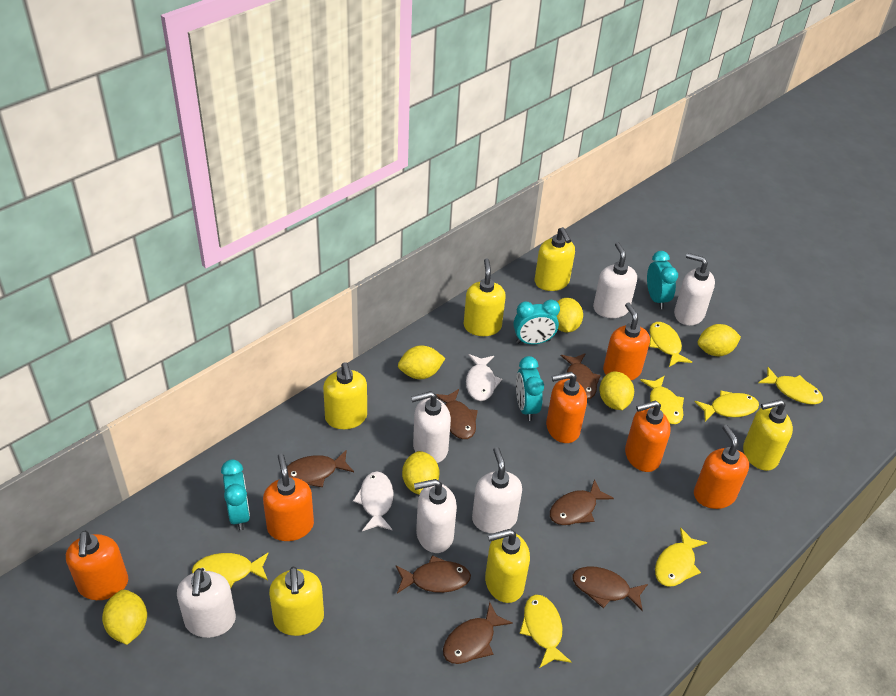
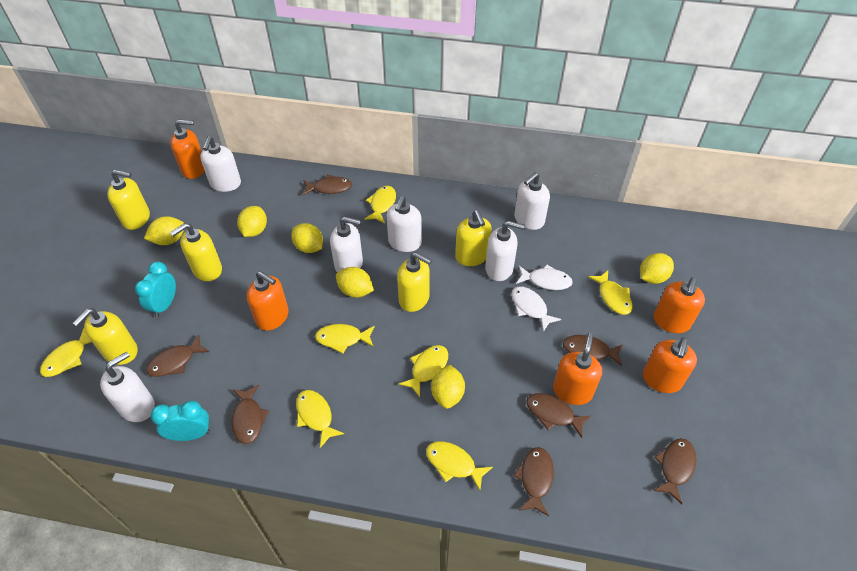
orange soap dispenser: [66,531,128,600] [263,454,314,541] [546,372,587,443] [603,303,650,380] [625,400,671,472] [694,425,749,509] = 6 -> [170,119,205,179] [247,271,289,331] [553,333,602,405] [642,337,697,393] [654,277,705,333] = 5
turquoise clock: [221,459,250,530] [513,300,560,344] [516,356,544,421] [647,251,678,309] = 4 -> [135,261,176,317] [150,400,210,441] = 2
yellow soap dispenser: [269,567,324,636] [323,362,367,429] [464,258,506,336] [485,529,530,603] [535,227,575,291] [743,399,793,471] = 6 -> [73,308,138,365] [107,170,150,230] [170,223,222,281] [397,252,432,312] [455,210,492,266] = 5

